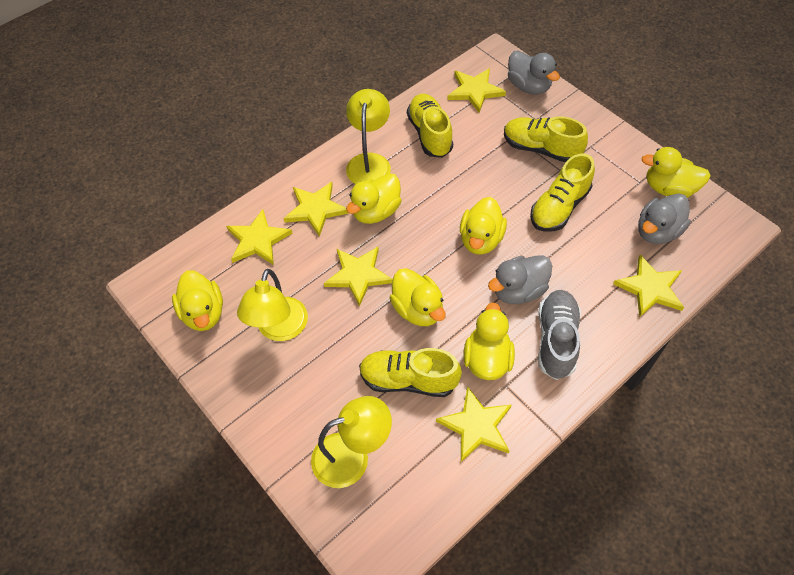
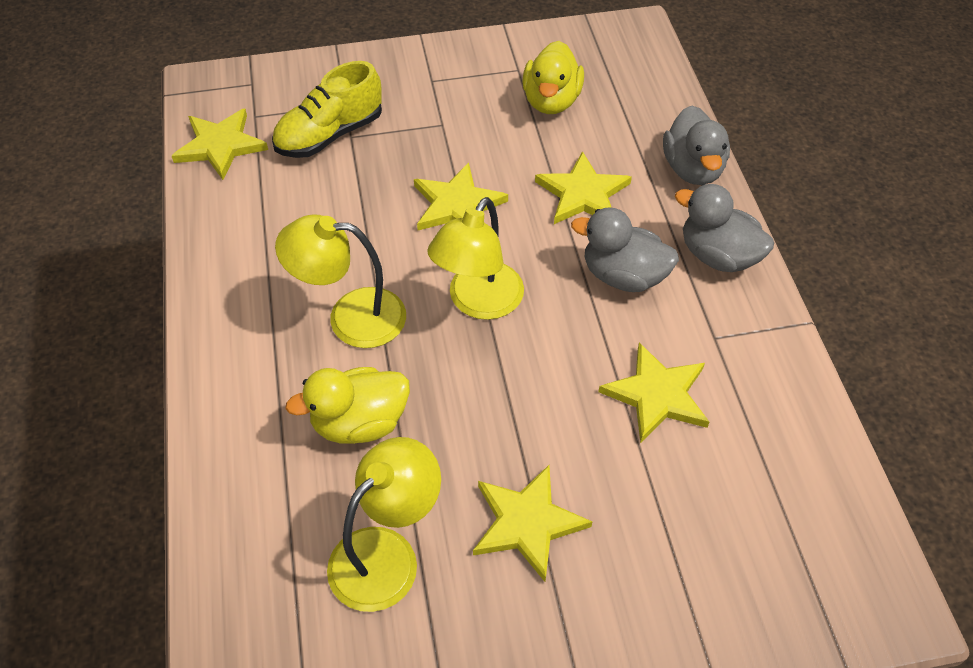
grey shoe: [538,290,581,380] = 1 -> none = 0
yellow duck: [172,270,223,331] [346,173,401,224] [390,268,446,326] [460,197,507,255] [463,302,515,380] [641,147,711,198] = 6 -> [285,367,410,444] [522,41,584,114] = 2
yellow shoe: [359,348,462,397] [407,94,453,158] [504,116,588,162] [530,153,595,231] = 4 -> [272,61,382,158] = 1
yellow star: [226,209,292,265] [284,182,349,237] [324,247,393,307] [436,386,512,462] [447,68,506,113] [613,255,684,317] = 6 -> [172,108,268,180] [414,162,508,230] [473,465,592,582] [535,151,632,224] [598,342,709,443] = 5

